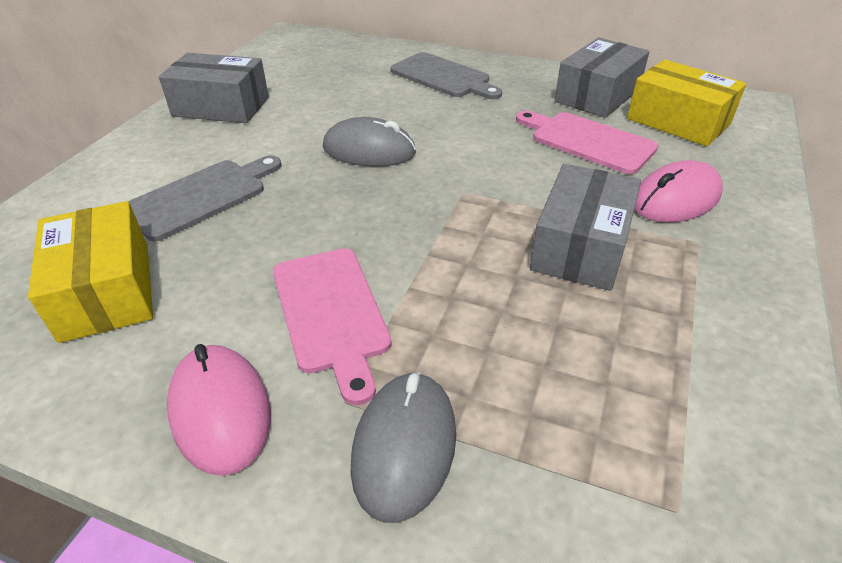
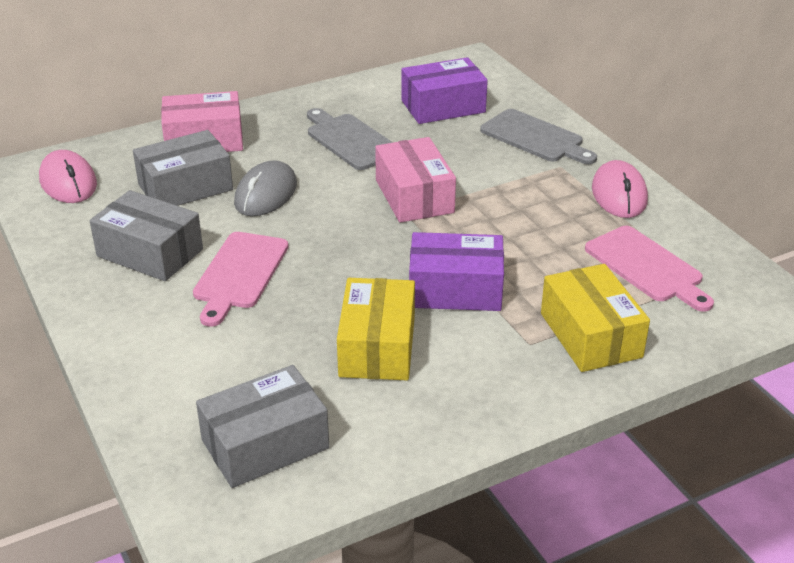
grey mouse: [323,117,416,166] [350,372,456,523] = 2 -> [234,160,297,216] = 1
pink box: none = 0 -> [161,91,243,152] [375,137,456,223] = 2
purple box: none = 0 -> [402,57,488,124] [409,232,504,311] = 2

